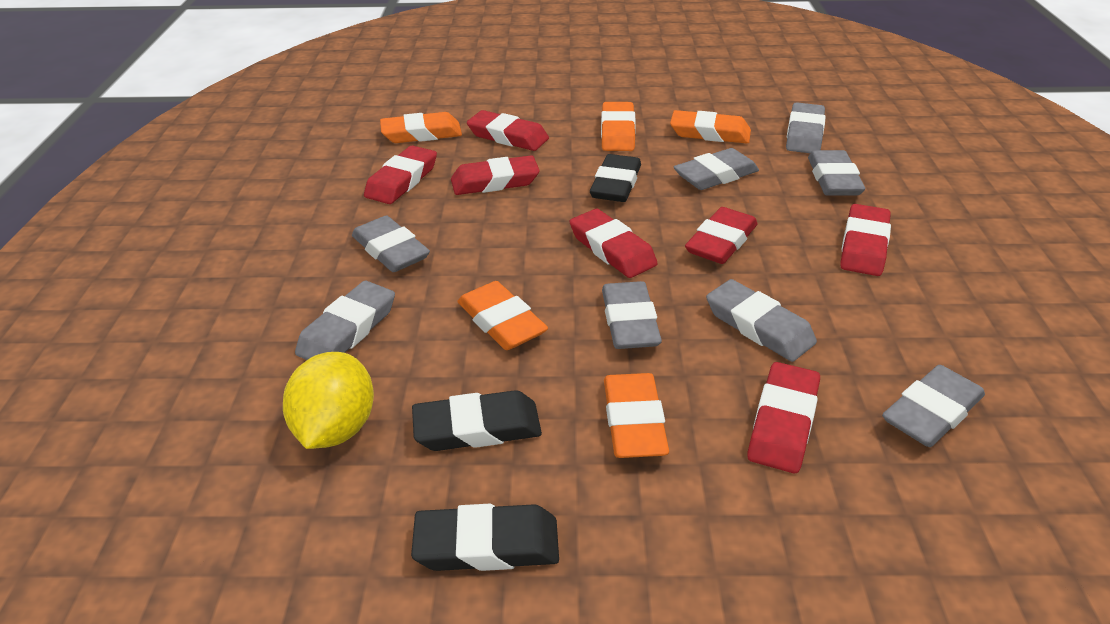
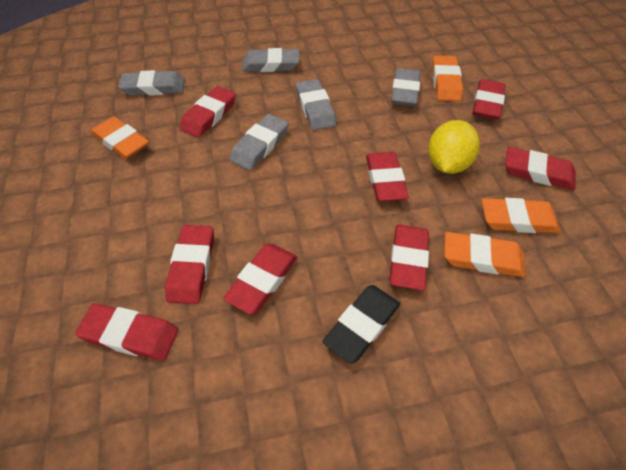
black eraser: [411,504,559,571] [412,390,542,451] [590,154,641,202] = 3 -> [323,285,400,364] = 1
grey eraser: [295,281,395,360] [352,216,430,272] [602,281,662,349] [673,148,759,190] [706,279,817,362] [786,102,825,153] [808,150,865,196] [882,365,985,447] = 8 -> [118,70,185,96] [229,114,289,170] [242,48,300,72] [296,79,336,130] [391,68,420,106] = 5
orange eraser: [380,112,462,143] [457,281,548,350] [601,102,636,151] [604,373,669,458] [670,110,751,143] = 5 -> [91,116,149,159] [432,55,463,101] [444,232,526,277] [482,198,560,233] = 4
red eraser: [364,145,437,204] [451,155,540,195] [467,110,549,151] [570,209,658,278] [685,207,758,264] [747,362,820,473] [840,204,891,276] = 7 -> [75,303,179,361] [165,225,214,304] [180,86,236,138] [223,244,297,314] [366,152,409,201] [389,225,429,290] [472,79,506,120] [505,147,576,190] = 8

